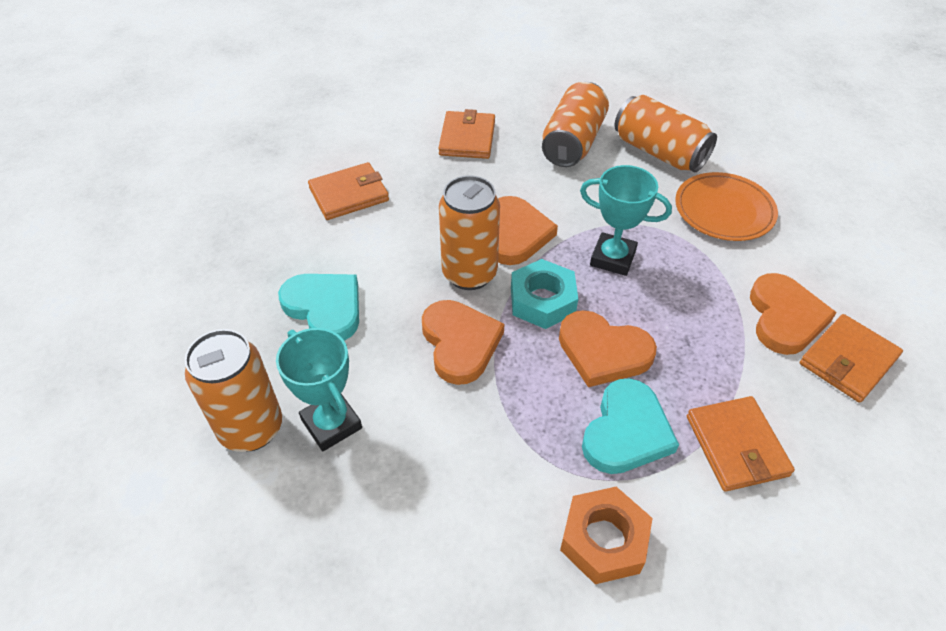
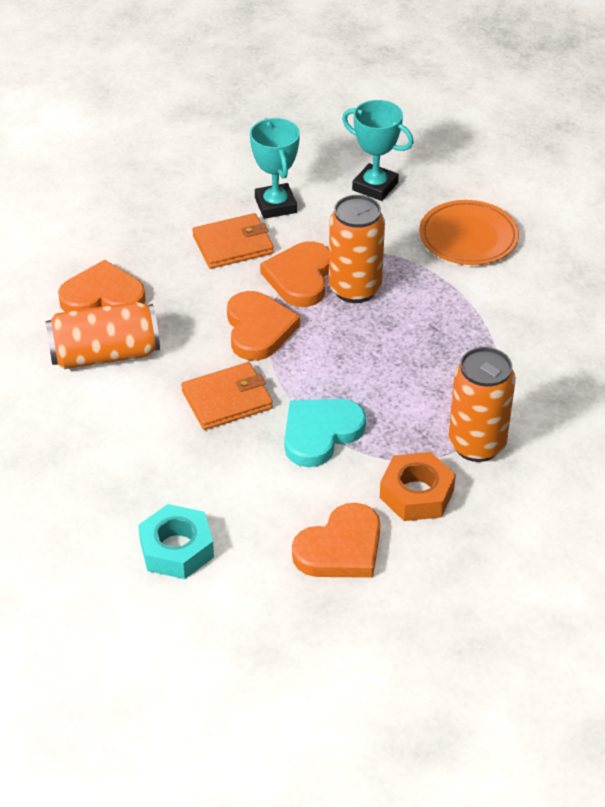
orange can: [184,329,282,452] [439,175,500,290] [542,82,609,167] [614,95,717,173] = 4 -> [45,302,160,369] [329,195,385,303] [448,347,516,462] = 3
orange wallet: [308,162,389,220] [438,109,495,159] [687,396,795,492] [800,314,903,403] = 4 -> [181,362,273,430] [192,213,274,269] = 2
turquoise heart: [278,274,359,341] [582,378,679,474] = 2 -> [284,399,366,467] = 1

